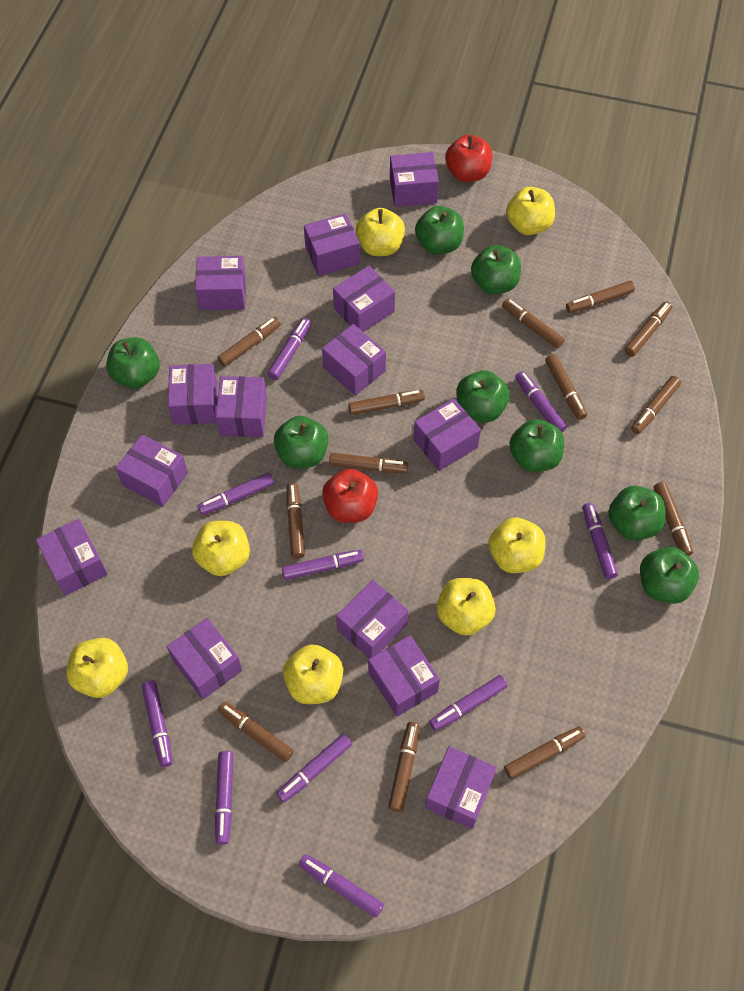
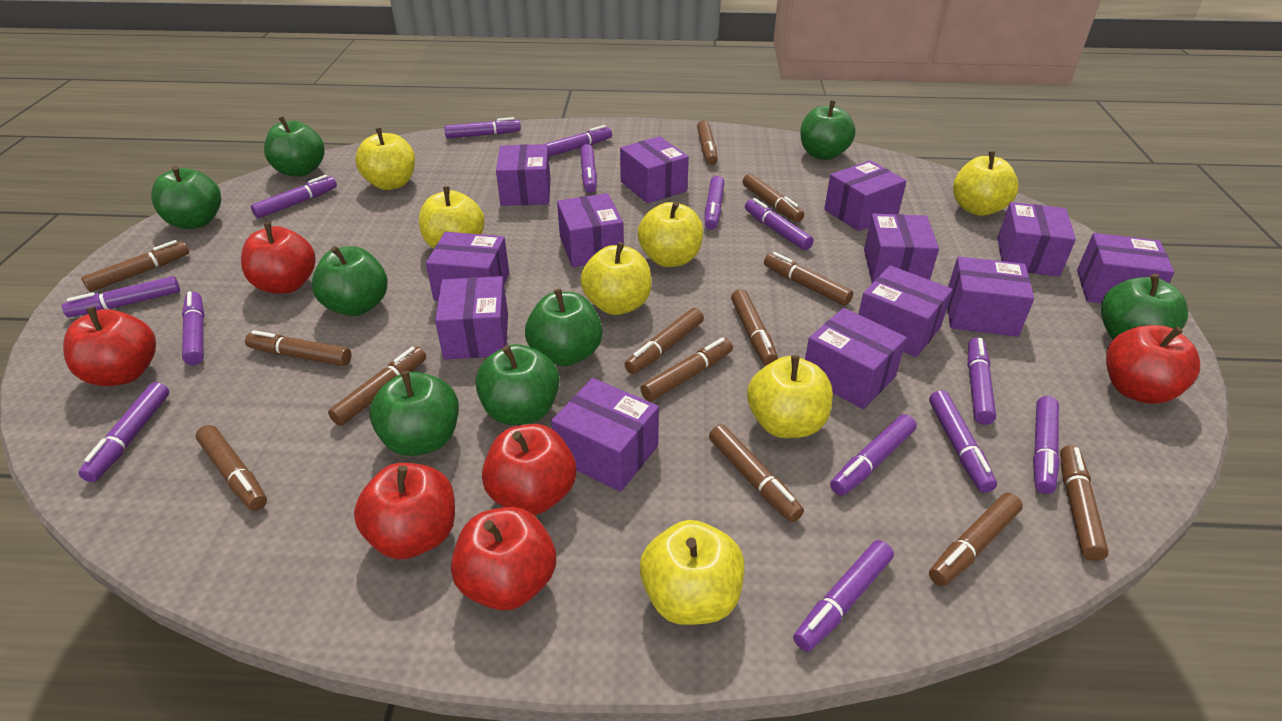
purple box: [36,519,108,596] [116,434,188,507] [167,618,242,699] [168,364,217,425] [195,256,246,310] [216,376,267,437] [304,213,360,276] [322,324,386,396] [333,266,395,332] [336,580,408,659] [368,635,440,717] [390,152,439,207] [413,398,481,471] [425,746,497,829] = 14 -> [426,232,509,301] [435,276,508,360] [496,144,551,206] [551,378,659,492] [557,193,624,267] [620,136,689,203] [805,308,907,409] [824,160,907,231] [858,265,953,357] [864,213,939,283] [947,256,1034,337] [997,202,1076,277] [1077,233,1174,303] = 13
purple marker: [142,681,173,767] [198,472,274,515] [215,751,233,845] [268,318,311,380] [276,734,352,802] [282,550,364,580] [299,854,384,918] [429,675,507,731] [515,371,567,432] [583,503,618,579] = 10 -> [62,276,180,317] [78,382,169,482] [182,291,205,365] [251,175,337,218] [444,117,521,139] [546,125,612,157] [580,144,597,193] [705,176,724,230] [745,198,814,250] [793,540,894,652] [830,414,917,496] [929,390,997,493] [968,338,996,425] [1033,396,1060,494] = 14
red apple: [322,469,378,523] [445,135,492,182] = 2 -> [63,307,156,386] [241,223,316,294] [354,463,455,559] [451,507,556,610] [482,424,576,515] [1106,325,1200,404] = 6

